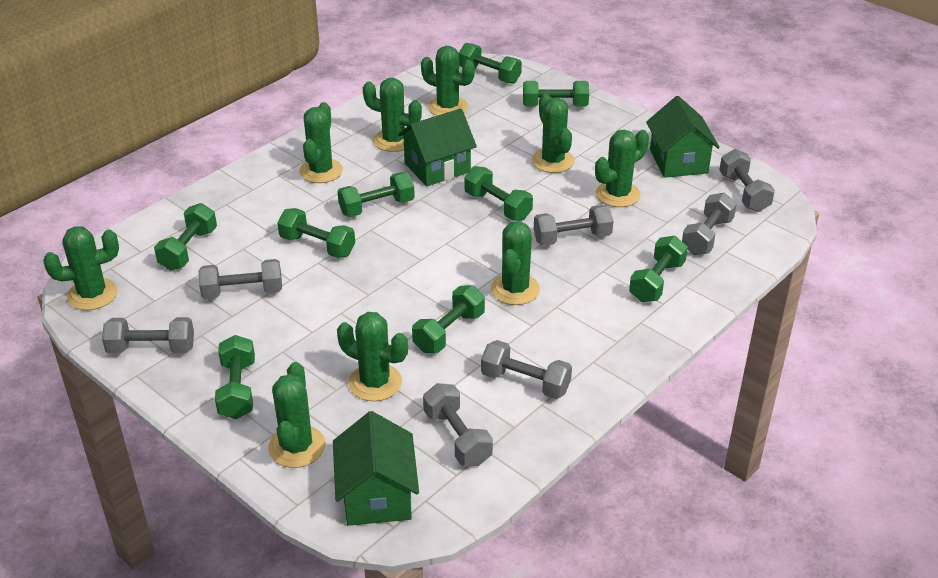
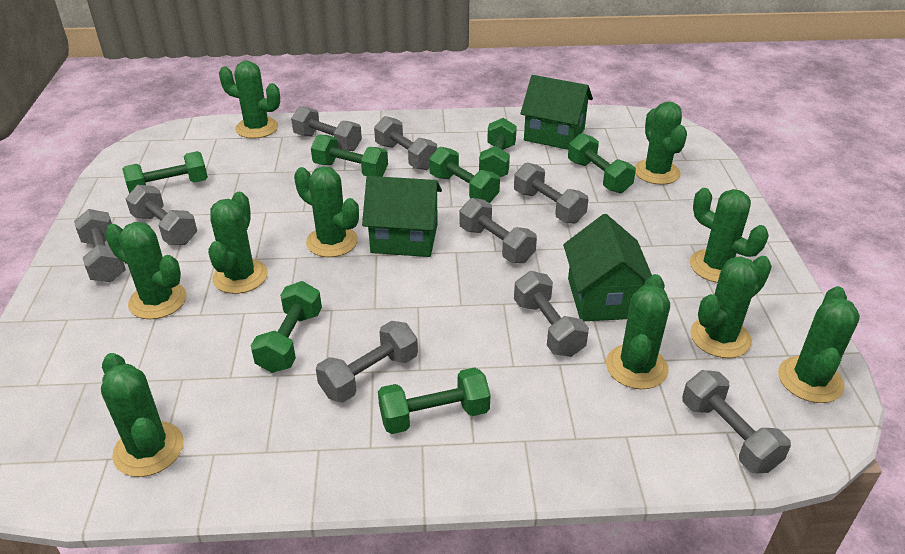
green cactus: [43,226,119,310] [268,362,325,468] [299,102,343,183] [337,312,408,401] [363,78,422,152] [421,46,475,116] [491,221,540,305] [532,93,575,173] [595,130,649,207] = 9 -> [101,353,184,477] [105,222,187,319] [208,192,268,294] [219,61,280,139] [294,166,359,257] [606,274,670,389] [634,102,687,185] [690,188,769,283] [690,256,772,358] [778,286,860,403] = 10
green dumbbell: [154,203,217,271] [215,335,255,419] [277,208,355,258] [337,172,415,217] [412,285,485,353] [459,43,522,84] [464,166,533,221] [523,81,589,107] [629,236,688,302] = 9 -> [122,151,208,194] [251,281,322,373] [311,135,388,177] [378,367,491,434] [429,147,500,203] [479,118,517,177] [568,133,636,193] = 7
grey dumbbell: [102,317,194,354] [198,259,282,299] [423,383,493,466] [481,340,572,399] [534,205,614,246] [682,193,737,255] [719,149,775,212] = 7 -> [74,209,126,282] [126,185,197,245] [291,106,362,151] [316,321,418,403] [374,116,437,170] [459,198,537,263] [514,163,588,224] [514,271,589,357] [682,370,791,473] = 9

